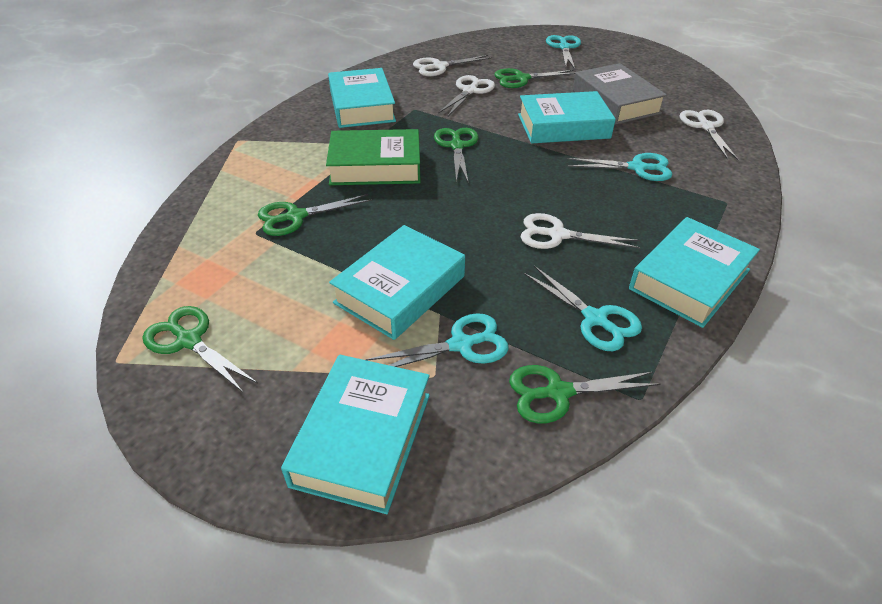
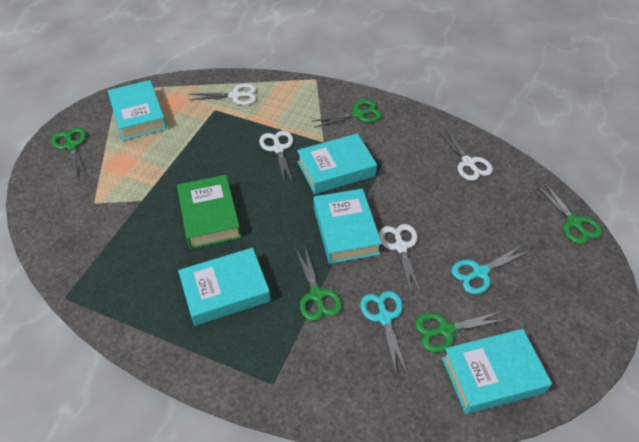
grey book: [573,63,667,124] = 1 -> none = 0
turquoise scissors: [365,313,509,367] [524,266,642,351] [546,35,581,69] [567,153,673,181] = 4 -> [360,291,408,376] [451,244,530,294] = 2

